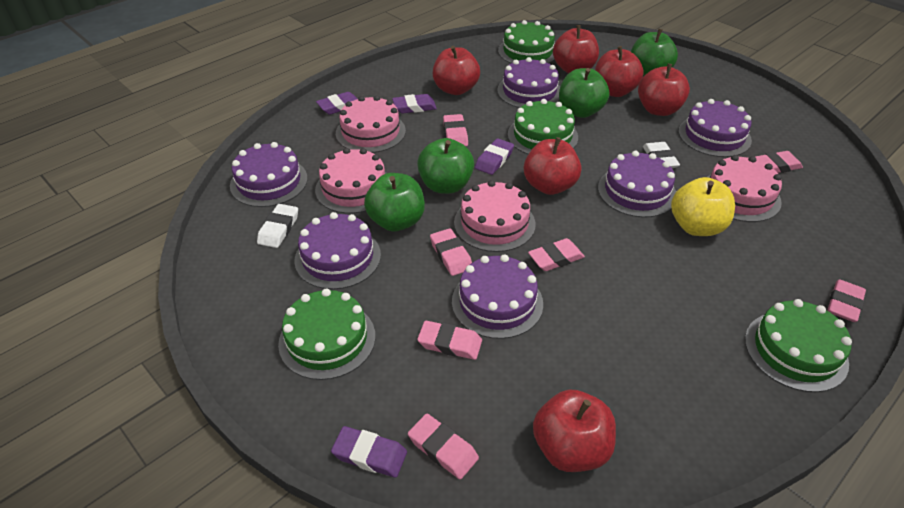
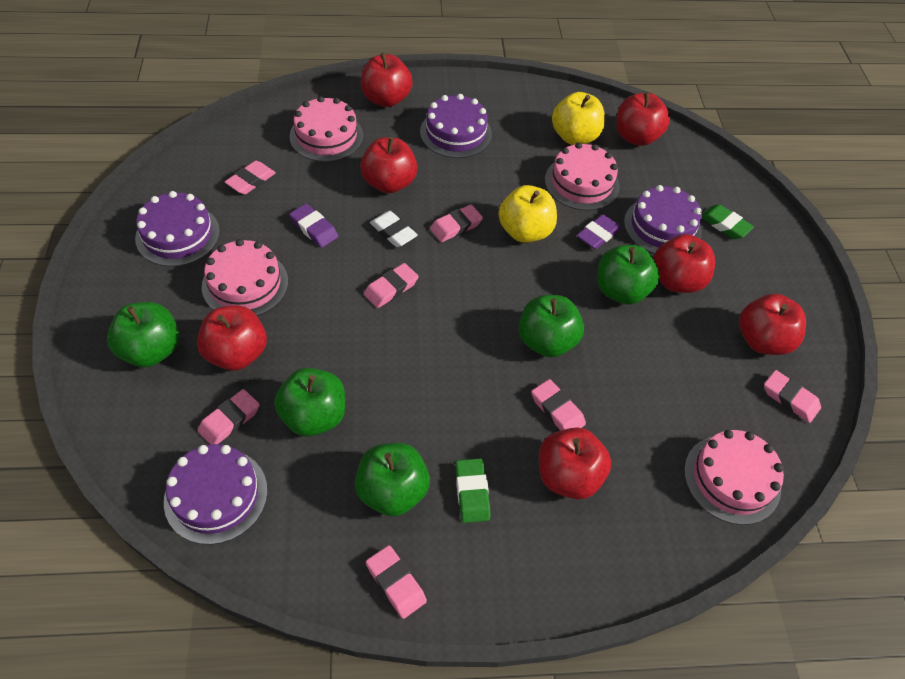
green apple: [364,173,425,231] [417,138,474,194] [559,68,609,118] [631,29,678,76] = 4 -> [107,302,179,367] [274,368,345,437] [355,443,430,516] [519,295,584,358] [597,245,660,305] = 5
green cake: [278,288,375,380] [498,20,555,63] [508,99,578,154] [745,299,852,392] = 4 -> none = 0
green eraser: none = 0 -> [455,458,490,523] [702,204,754,239] = 2
purple cake: [230,142,308,207] [294,212,381,289] [452,254,543,339] [497,57,560,108] [598,151,676,218] [678,99,752,157] = 6 -> [135,191,220,267] [164,444,268,545] [420,94,492,158] [624,185,702,254] = 4
purple eraser: [316,92,357,115] [331,426,407,478] [392,94,437,113] [475,138,514,175] = 4 -> [289,204,339,248] [577,214,622,249] = 2
red apple: [433,46,480,95] [524,137,581,195] [533,390,616,472] [553,25,599,73] [595,46,644,97] [638,64,690,116] = 6 -> [197,305,267,370] [360,137,417,193] [361,53,413,107] [539,427,611,499] [617,92,670,146] [653,234,715,293] [739,294,806,355] = 7
white eraser: [257,204,298,248] [643,142,680,168] = 2 -> [370,211,418,247] = 1
yellow apple: [671,177,735,236] = 1 -> [498,185,557,243] [552,92,605,145] = 2

